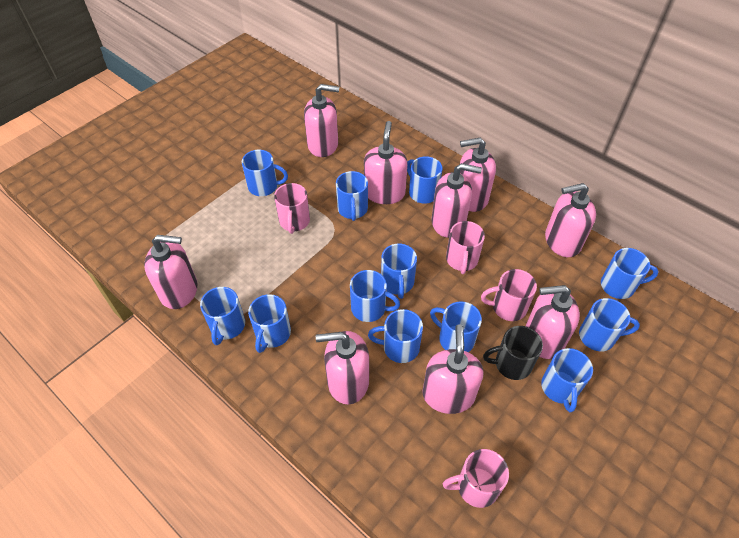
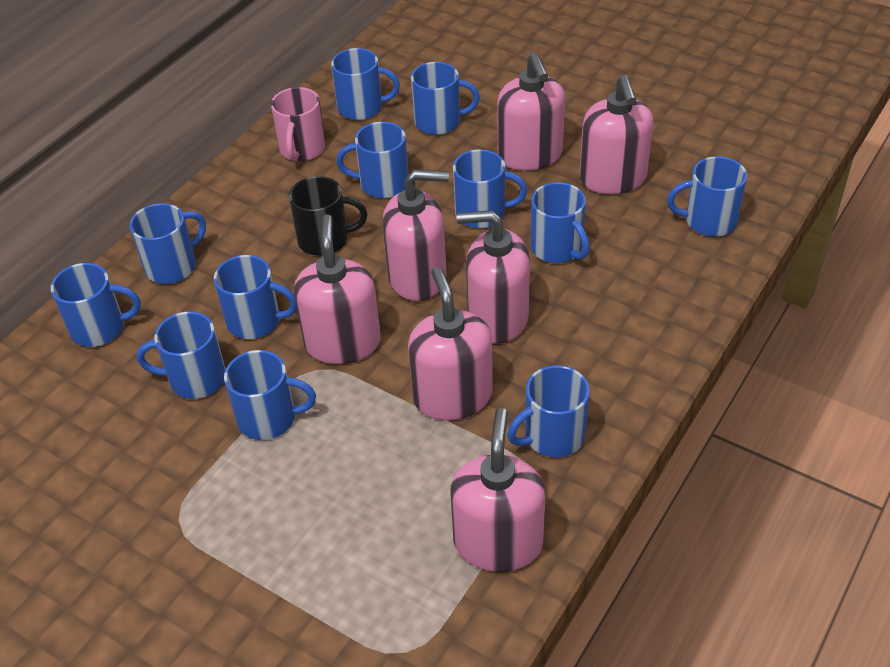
pink mug: [274,183,310,234] [443,449,509,508] [446,221,485,274] [481,269,537,321] = 4 -> [271,87,326,161] = 1
pink soap dispenser: [144,235,198,309] [304,84,339,157] [316,331,369,405] [364,121,408,204] [422,324,484,414] [432,163,482,238] [460,138,496,212] [526,285,580,359] [545,183,596,257] = 9 -> [294,214,381,364] [382,170,449,301] [408,267,493,420] [450,408,546,572] [456,210,530,344] [497,52,565,171] [579,75,653,194] = 7

